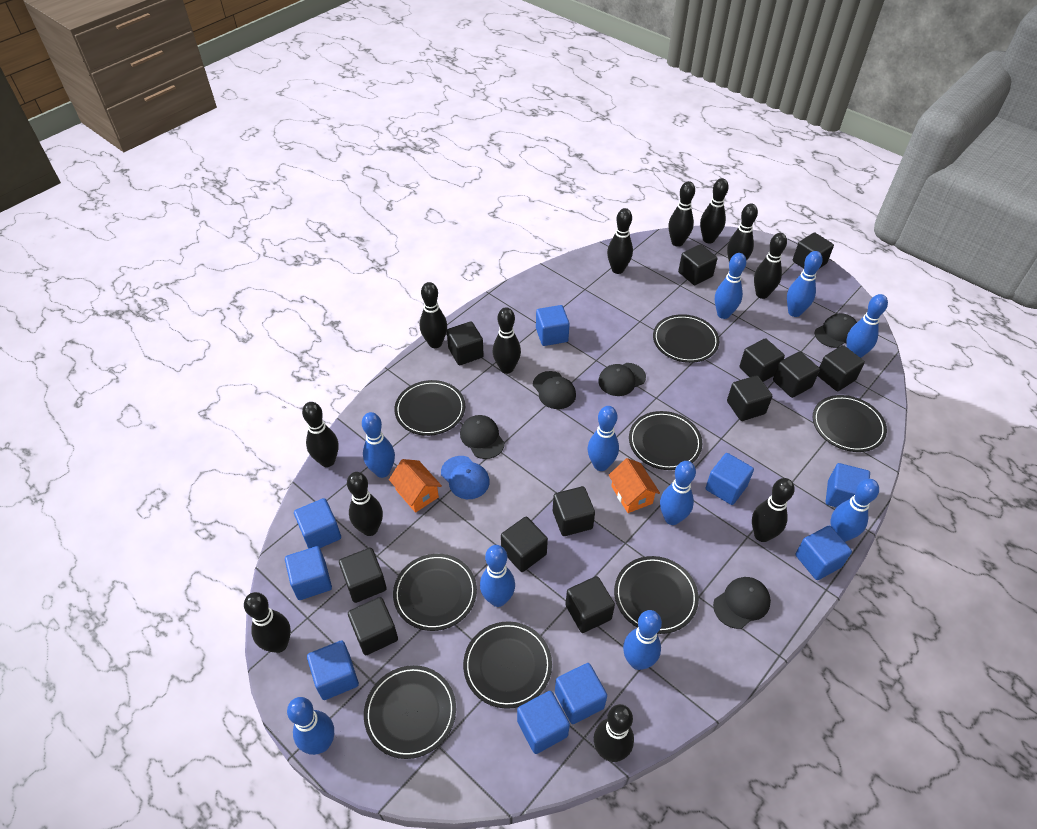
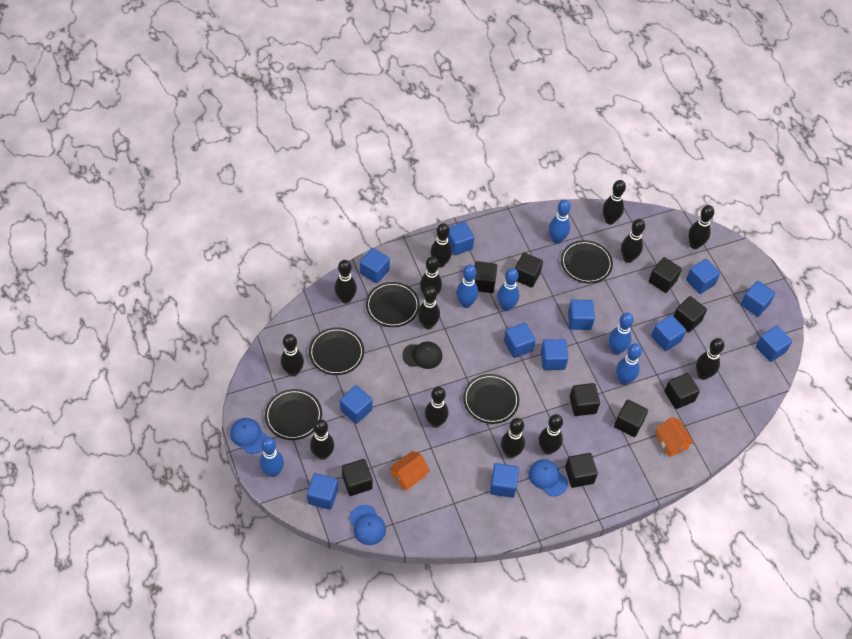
black bowling pin: [244,592,291,653] [302,402,339,467] [347,472,383,536] [420,282,447,348] [493,307,521,374] [594,704,634,762] [607,208,633,274] [668,181,695,247] [700,178,729,244] [727,203,758,261] [752,478,795,542] [754,233,787,299] = 12 -> [281,334,304,377] [310,419,334,460] [335,260,357,304] [418,286,440,329] [420,256,442,295] [425,387,448,428] [430,223,452,268] [501,418,525,458] [539,414,563,455] [603,180,626,225] [621,219,645,263] [688,205,714,249] [696,338,724,380] = 13
black cap: [460,415,505,459] [533,371,576,409] [598,363,646,396] [713,577,771,629] [815,313,857,348] = 5 -> [402,341,442,369] = 1
black cube: [339,548,387,603] [348,597,398,655] [447,321,484,365] [501,517,548,572] [553,486,595,536] [565,576,615,633] [678,244,717,285] [727,375,772,421] [739,338,785,382] [773,351,820,398] [793,232,834,269] [818,345,865,391] = 12 -> [342,459,372,496] [474,261,497,293] [515,253,543,287] [565,453,598,488] [570,383,600,416] [614,400,648,437] [649,257,682,293] [664,373,700,409] [674,296,707,333] = 9
black plate: [364,665,456,759] [393,554,477,631] [394,380,465,436] [463,621,552,709] [614,556,699,634] [629,411,702,470] [653,314,719,363] [813,395,887,452] = 8 -> [265,389,322,440] [309,327,364,375] [366,282,420,327] [463,374,519,424] [561,240,613,283] = 5
blue bowling pin: [287,697,334,755] [362,412,395,478] [480,545,515,607] [588,406,619,471] [623,610,662,670] [660,461,696,525] [715,253,746,319] [787,251,823,317] [831,479,879,542] [846,294,888,358] = 10 -> [259,437,284,477] [456,265,478,308] [497,268,519,311] [549,199,571,244] [608,312,634,355] [616,343,642,385] = 6
blue cap: [441,456,490,499] = 1 -> [230,418,267,454] [349,505,386,545] [528,459,568,496] = 3
blue cube: [285,546,332,600] [294,498,341,549] [307,640,359,700] [517,691,570,754] [536,305,570,346] [555,663,607,724] [706,453,754,505] [795,526,852,580] [826,463,870,507] = 9 -> [307,473,338,510] [340,385,373,424] [360,248,390,284] [448,222,474,255] [490,463,519,498] [504,323,536,358] [541,339,568,370] [568,300,595,330] [651,315,686,351] [686,259,720,294] [741,281,775,317] [756,326,792,362] = 12

